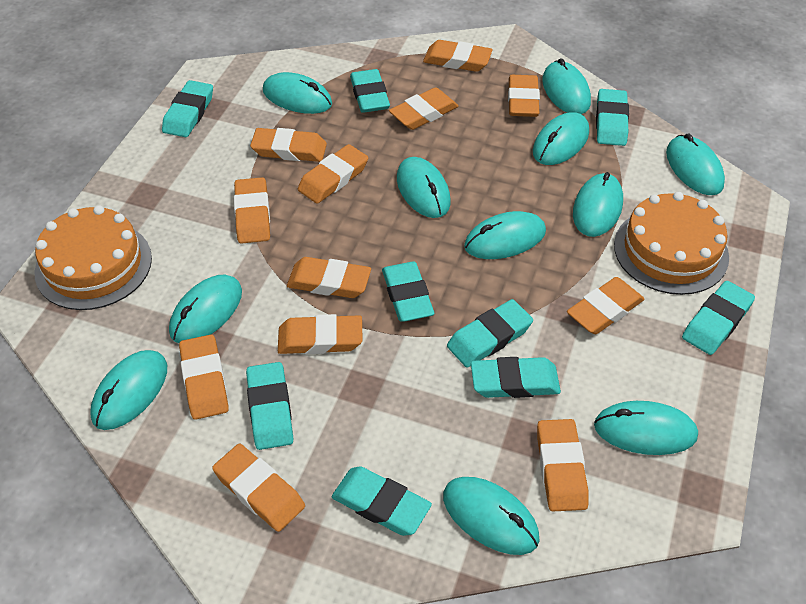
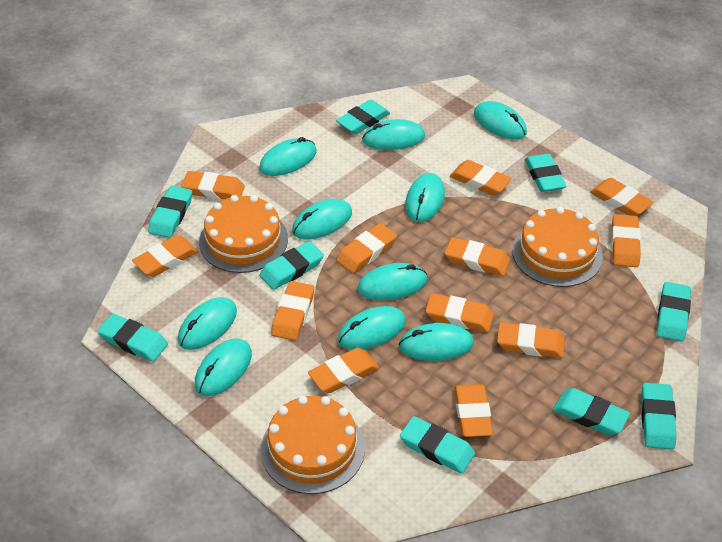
orange cake: [35,205,152,310] [614,192,729,295] = 2 -> [199,195,288,273] [261,396,365,494] [512,207,603,287] = 3
turquoise mouse: [90,350,167,430] [169,275,242,343] [263,72,332,114] [397,157,451,218] [443,477,539,555] [464,211,546,259] [533,112,589,165] [542,58,591,114] [573,172,623,237] [594,401,698,455] [666,133,725,195] = 11 -> [178,297,237,350] [195,338,252,396] [259,137,317,176] [292,199,352,239] [338,306,406,350] [358,263,427,301] [362,119,425,150] [399,323,474,361] [405,173,445,222] [474,101,527,139] = 10

